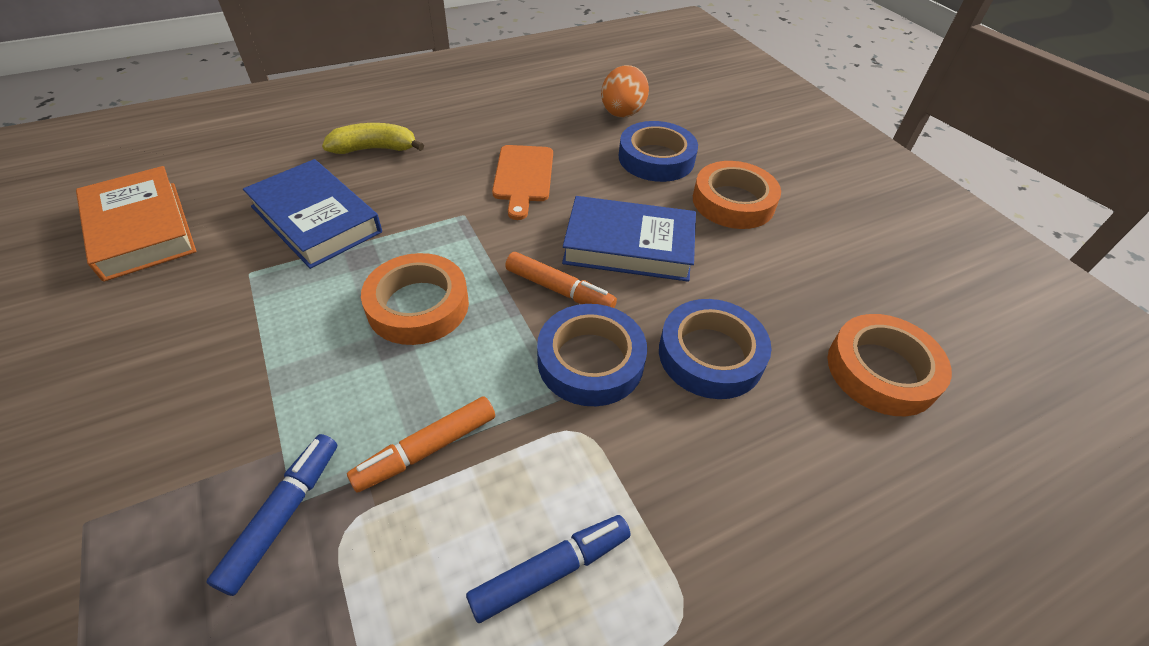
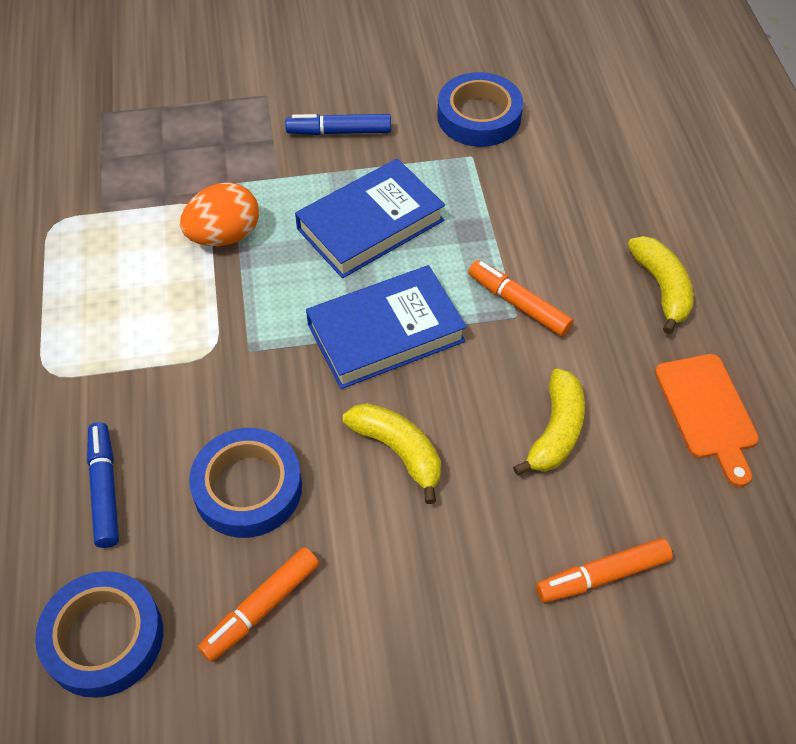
orange book: [76,166,197,282] = 1 -> none = 0
orange marker: [347,396,495,493] [505,252,617,308] = 2 -> [198,547,319,662] [468,260,574,337] [536,538,673,603] = 3
orange tape: [361,253,469,345] [693,161,781,229] [828,314,952,416] = 3 -> none = 0
yellow banana: [322,123,424,154] = 1 -> [343,403,441,504] [513,369,585,476] [628,236,694,334] = 3

